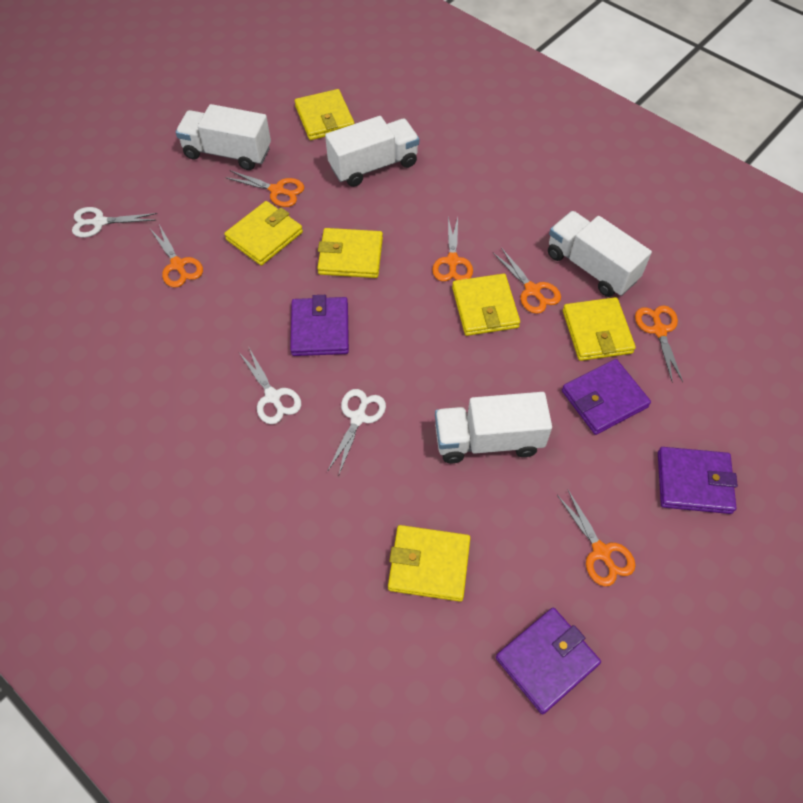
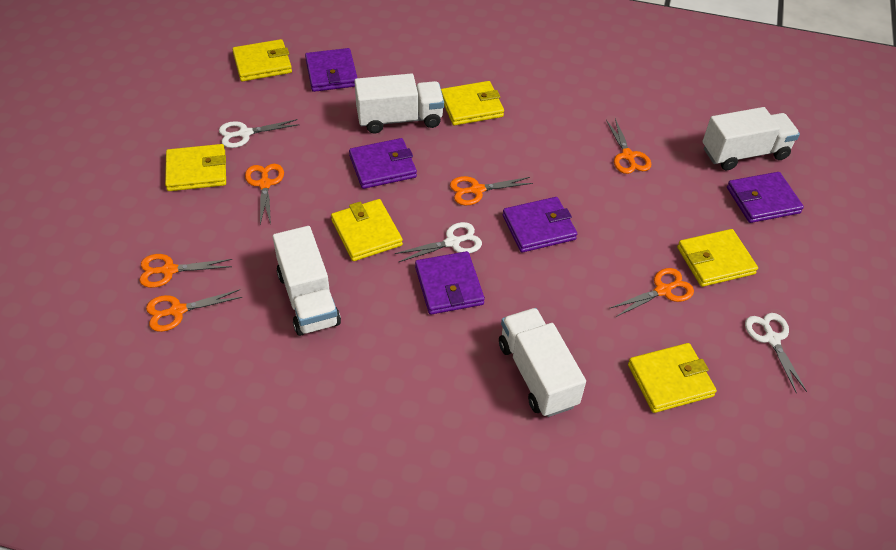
purple wallet: [290,295,349,356] [496,607,601,714] [562,359,651,435] [658,447,738,514] = 4 -> [305,48,357,92] [349,138,417,189] [415,251,485,315] [503,197,577,253] [727,172,804,223] = 5

